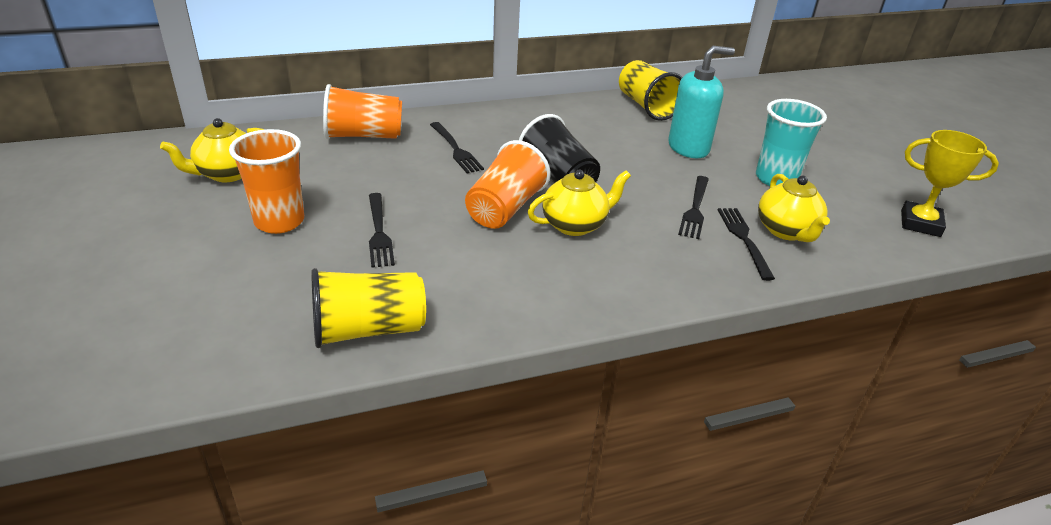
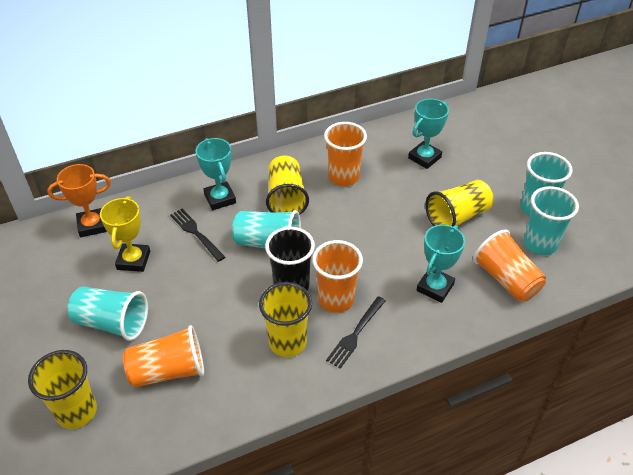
black fork: [369,193,395,268] [430,122,484,173] [678,176,709,239] [718,208,775,281] = 4 -> [170,209,225,262] [326,296,386,369] = 2
orange cup: [229,129,304,234] [323,84,402,139] [465,140,551,229] = 3 -> [123,325,204,388] [312,240,363,313] [324,122,367,186] [473,230,546,302] = 4
orange trophy: none = 0 -> [47,164,111,237] = 1
turquoise cup: [756,99,827,186] = 1 -> [67,287,148,341] [232,210,301,248] [520,152,573,216] [524,186,579,255] = 4
turquoise soap dispenser: [668,46,735,158] = 1 -> none = 0
turquoise trophy: none = 0 -> [195,138,236,210] [408,99,449,169] [417,225,465,303] = 3
yellow cup: [311,268,426,348] [619,60,683,121] = 2 -> [28,350,97,429] [259,282,312,357] [266,156,309,215] [425,180,493,226] = 4
yellow teapot: [160,118,264,182] [528,170,631,236] [758,174,830,242] = 3 -> none = 0

